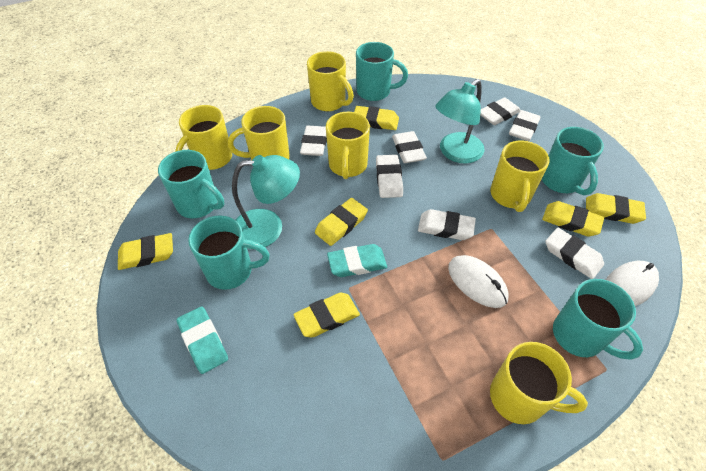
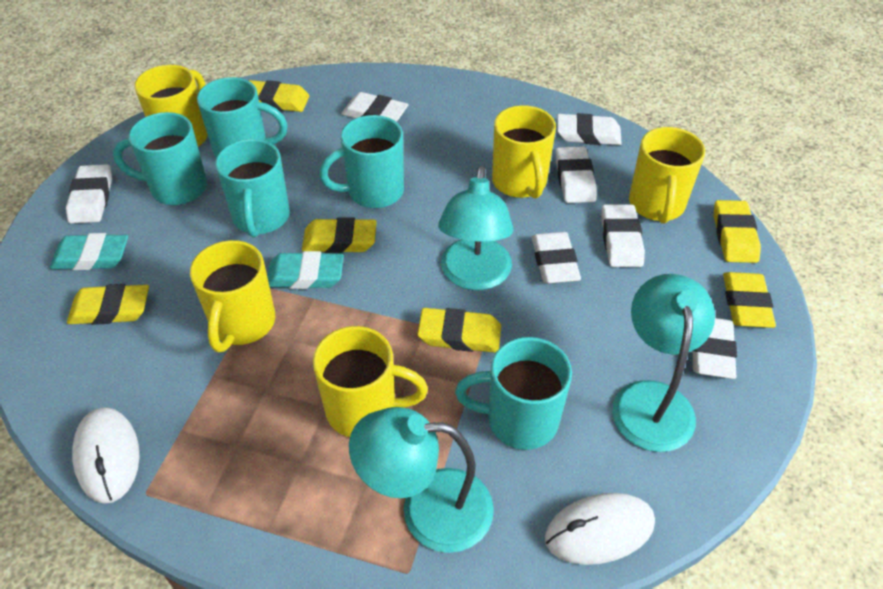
turquoise lamp: [232,155,300,249] [435,79,485,164] = 2 -> [349,407,494,553] [438,166,514,290] [612,274,715,452] = 3
yellow mug: [175,105,232,170] [228,106,290,160] [307,51,354,111] [326,112,370,179] [490,140,550,212] [490,342,588,424] = 6 -> [134,65,208,147] [190,240,275,352] [313,326,428,437] [492,105,556,199] [629,127,705,224] = 5

